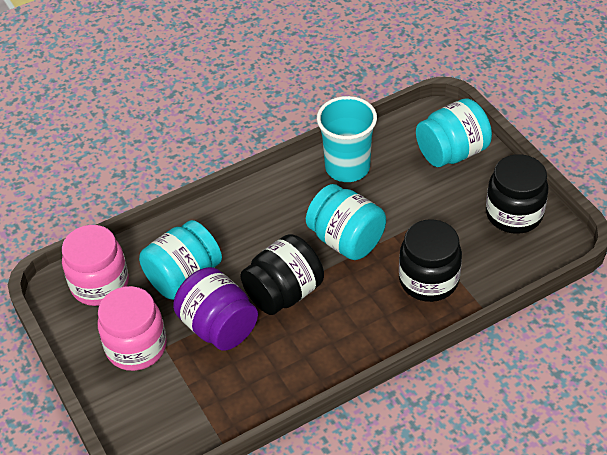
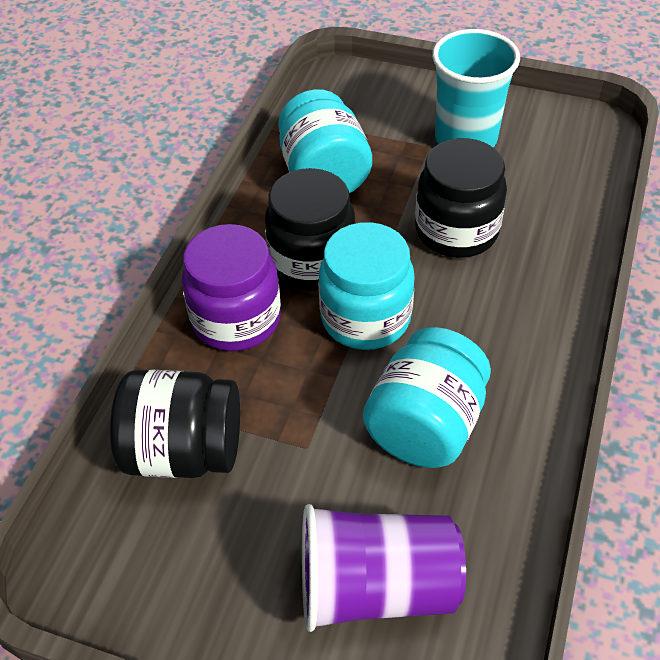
pink jar: [62,225,129,306] [98,286,167,371] = 2 -> none = 0
purple cup: none = 0 -> [302,504,466,632] = 1

